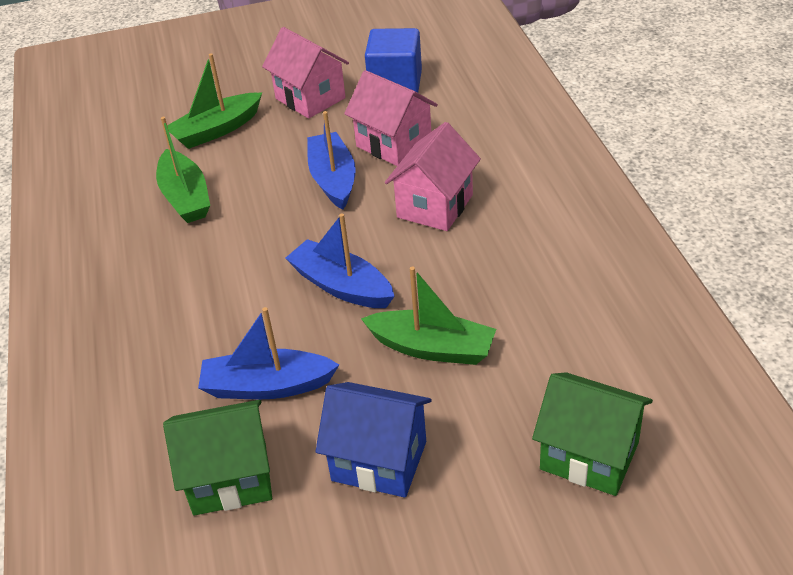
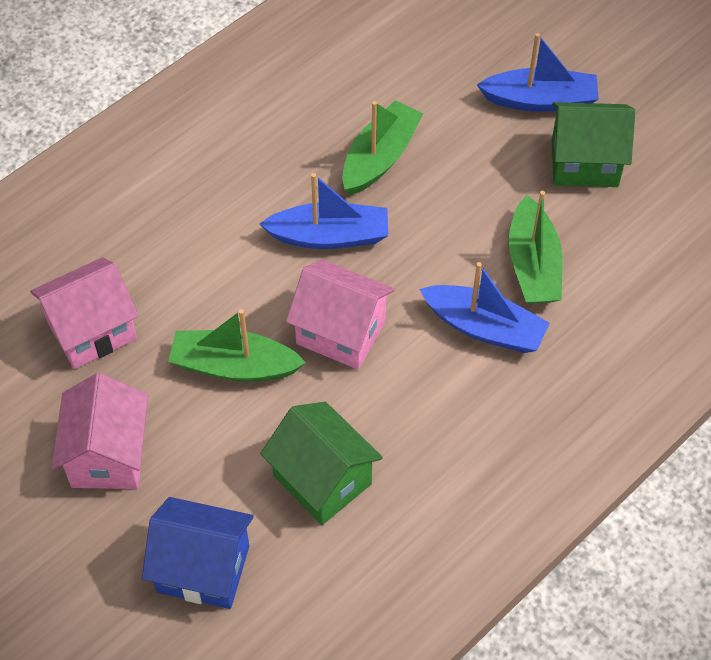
blue cube: [365,28,422,93] = 1 -> none = 0

